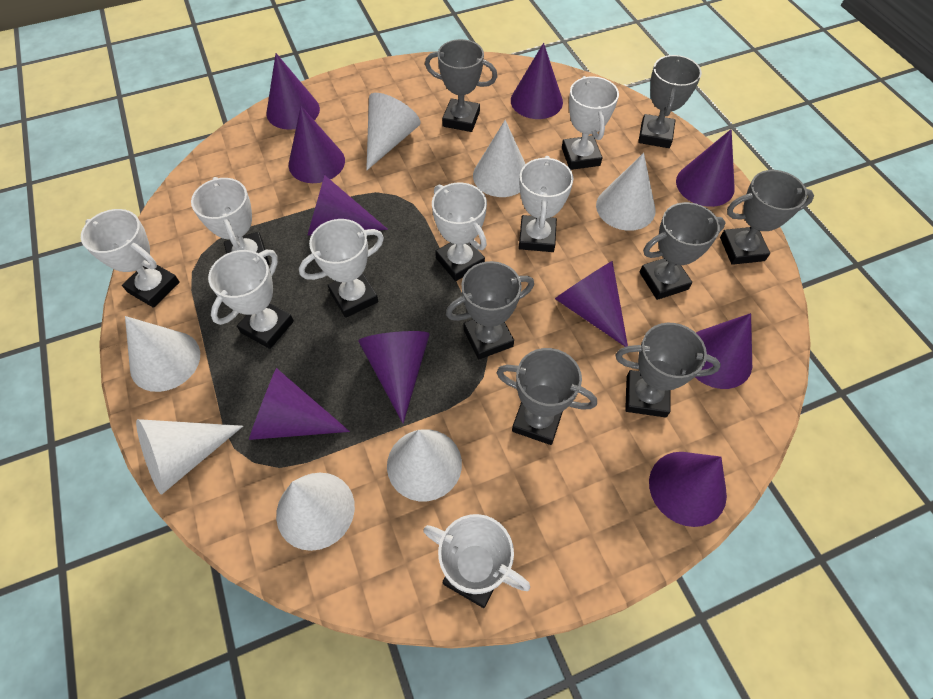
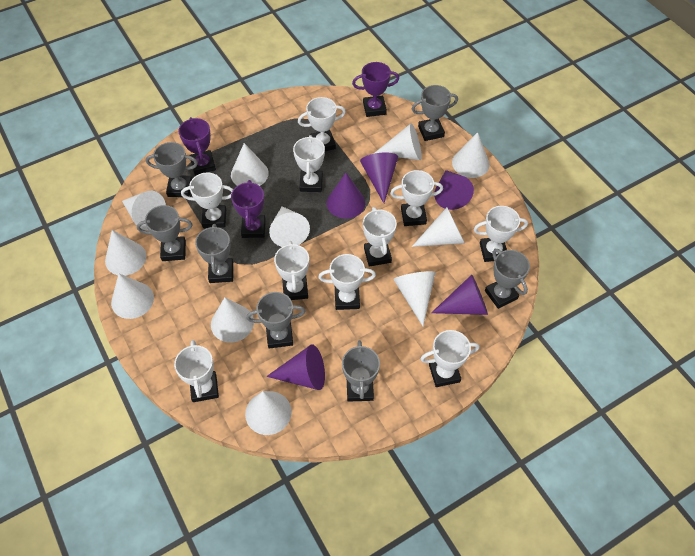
purple cone: [249,368,350,440] [266,53,320,130] [289,106,345,183] [307,175,388,236] [358,331,430,423] [511,43,563,119] [555,261,628,347] [649,452,727,527] [676,129,735,207] [695,313,752,389] = 10 -> [266,344,325,390] [327,173,365,219] [360,153,398,203] [431,275,488,315] [435,170,474,210] = 5
purple trophy: none = 0 -> [178,117,216,175] [231,180,266,238] [352,62,399,117] = 3
white cone: [125,316,200,392] [136,419,243,495] [276,473,355,551] [366,93,421,171] [387,429,462,501] [473,120,525,197] [596,153,656,231] = 7 -> [105,230,146,276] [111,273,154,319] [122,191,166,230] [211,297,254,343] [231,143,269,186] [245,391,292,435] [269,206,310,247] [373,123,422,160] [393,271,436,326] [412,207,465,247] [452,132,490,178] = 11
white trophy: [81,209,180,308] [191,177,270,265] [208,250,294,349] [299,219,384,318] [423,514,530,608] [432,182,487,281] [519,156,573,252] [562,76,619,170] = 8 -> [174,340,219,402] [181,172,233,228] [274,241,309,300] [293,135,325,192] [298,97,346,151] [318,254,376,310] [363,207,397,267] [390,170,443,226] [420,330,480,387] [474,206,528,262] = 10

